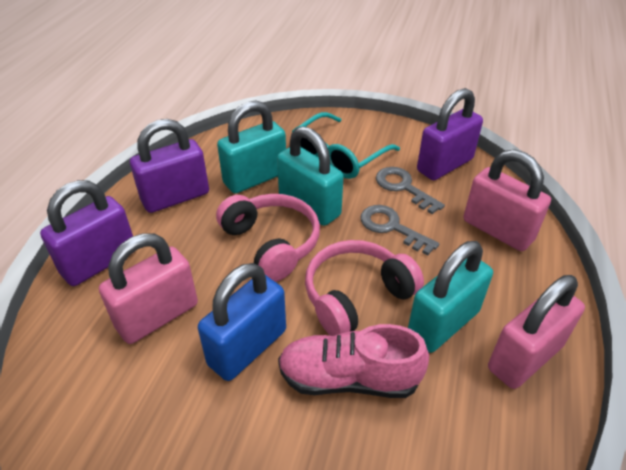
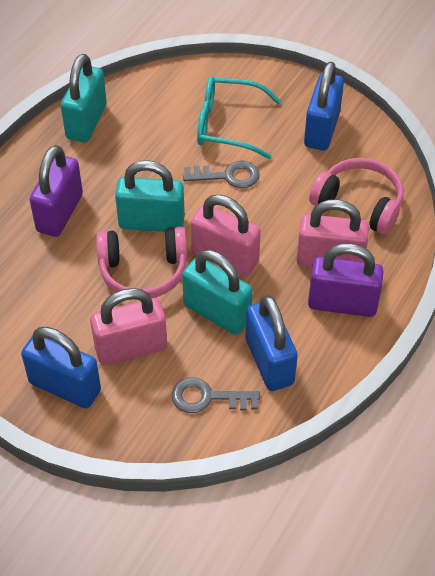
blue padlock: [198,263,286,381] = 1 -> [21,327,101,408] [246,295,298,391] [304,62,344,151] = 3
pink shoe: [278,324,429,398] = 1 -> none = 0
purple padlock: [40,180,134,286] [130,119,209,213] [417,88,483,180] = 3 -> [30,145,83,237] [308,243,384,317] = 2

